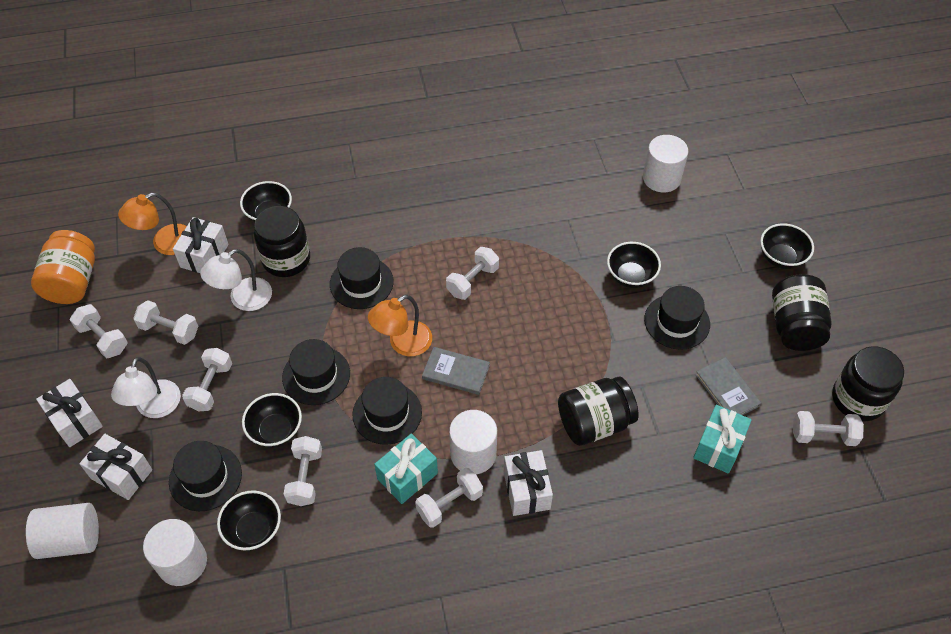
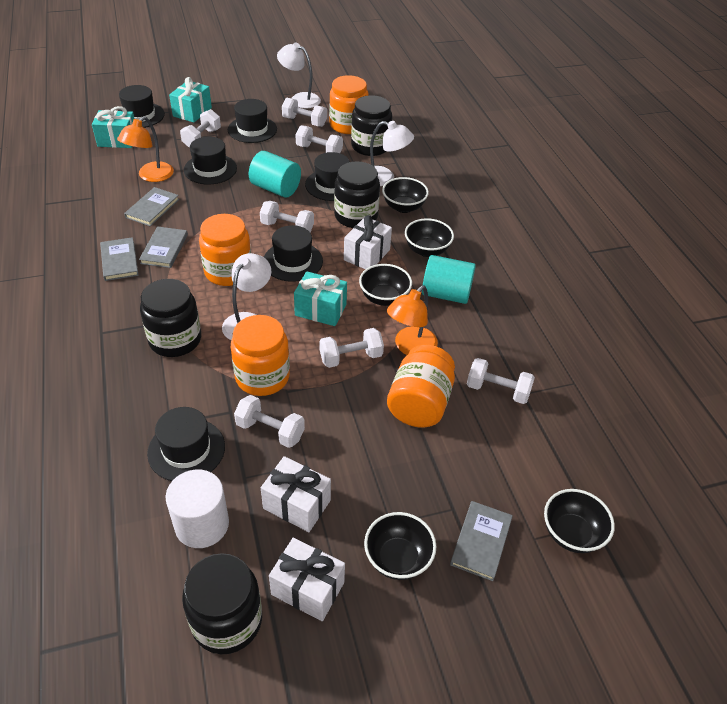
black hat: [169,441,242,511] [282,339,350,405] [330,247,394,309] [352,377,422,445] [644,286,710,350] = 5 -> [118,85,165,128] [147,407,225,481] [184,137,237,184] [228,99,277,143] [264,225,323,282] [305,152,350,201] = 6
grey book: [422,347,490,395] [695,357,761,415] = 2 -> [100,237,139,281] [124,187,179,226] [139,226,188,268] [450,501,513,581] = 4
orange jar: [31,230,95,304] = 1 -> [199,214,251,286] [231,315,290,396] [329,75,369,134] [387,344,455,427] = 4
turquoise cylinder: none = 0 -> [249,151,301,198] [422,255,476,304] = 2
turquoise gift: [374,433,438,504] [693,405,752,473] = 2 -> [92,106,134,148] [169,77,212,123] [294,271,347,326] = 3
white cylinder: [26,503,99,559] [143,519,207,586] [449,410,497,474] [643,135,689,192] = 4 -> [166,469,229,548] = 1
white gift: [36,379,103,447] [80,434,152,500] [173,217,229,273] [504,450,553,516] = 4 -> [261,456,331,532] [269,538,345,621] [344,215,392,269] = 3
white lamp: [111,357,181,418] [200,249,272,311] = 2 -> [222,253,271,340] [277,43,321,108] [370,121,414,186] = 3

